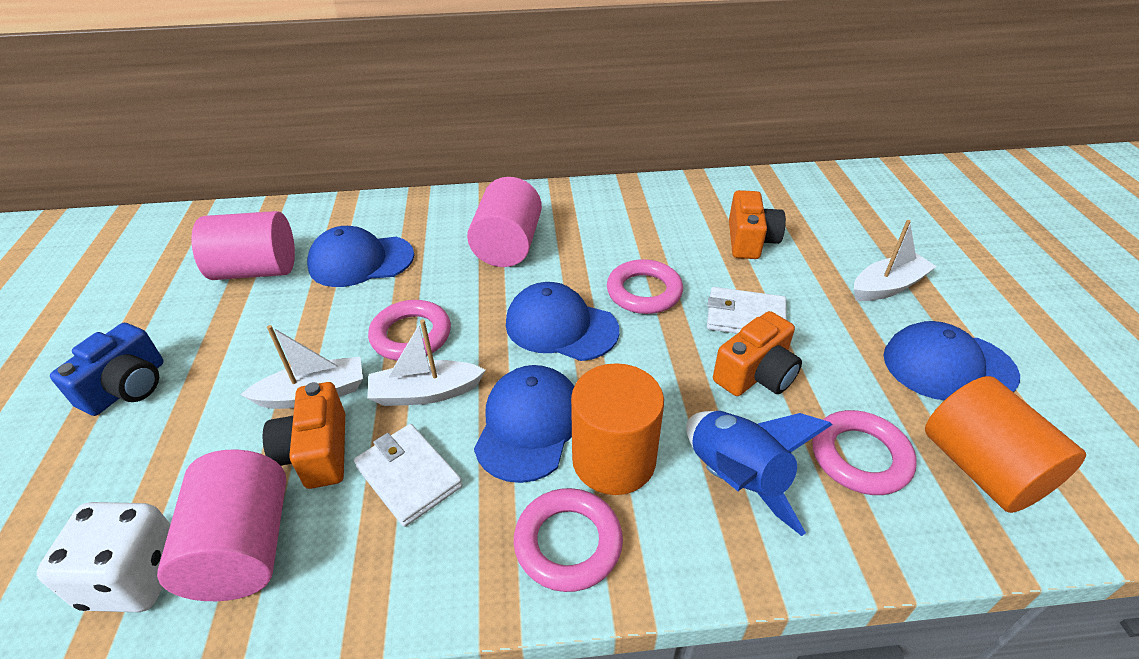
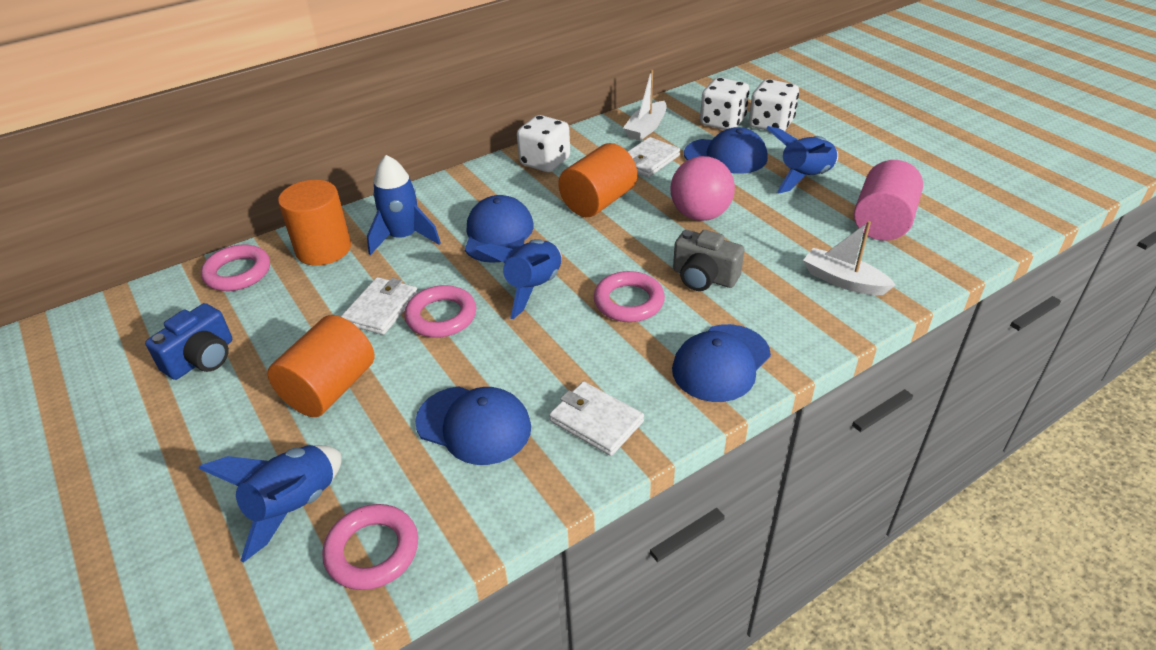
blue rocket: [686,411,833,536] = 1 -> [198,445,342,562] [367,155,441,255] [476,239,562,319] [766,126,838,193] = 4
grey camera: none = 0 -> [673,230,744,291] = 1
orange camera: [263,382,345,489] [713,311,802,396] [729,190,786,259] = 3 -> none = 0
orange cylinder: [571,363,664,495] [925,376,1086,513] = 2 -> [267,315,375,417] [278,180,351,266] [558,143,637,217] = 3
pink ball: none = 0 -> [671,156,735,221] = 1
pink cylinder: [157,450,286,601] [192,211,295,280] [467,177,542,267] = 3 -> [854,160,923,241] = 1
white boat: [240,325,363,409] [367,319,486,406] [854,220,937,301] = 3 -> [623,69,667,141] [803,221,895,295] = 2
white dice: [37,502,171,612] = 1 -> [517,115,570,172] [700,77,749,130] [749,79,799,131] = 3
white wallet: [354,424,463,527] [707,287,787,334] = 2 -> [341,277,418,335] [549,381,644,456] [627,137,680,177] = 3

